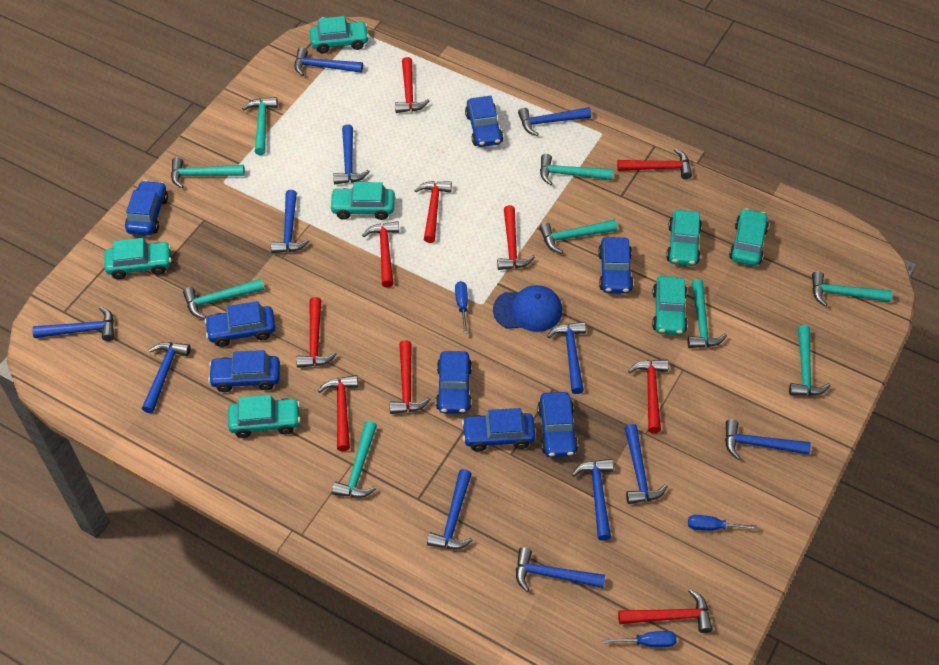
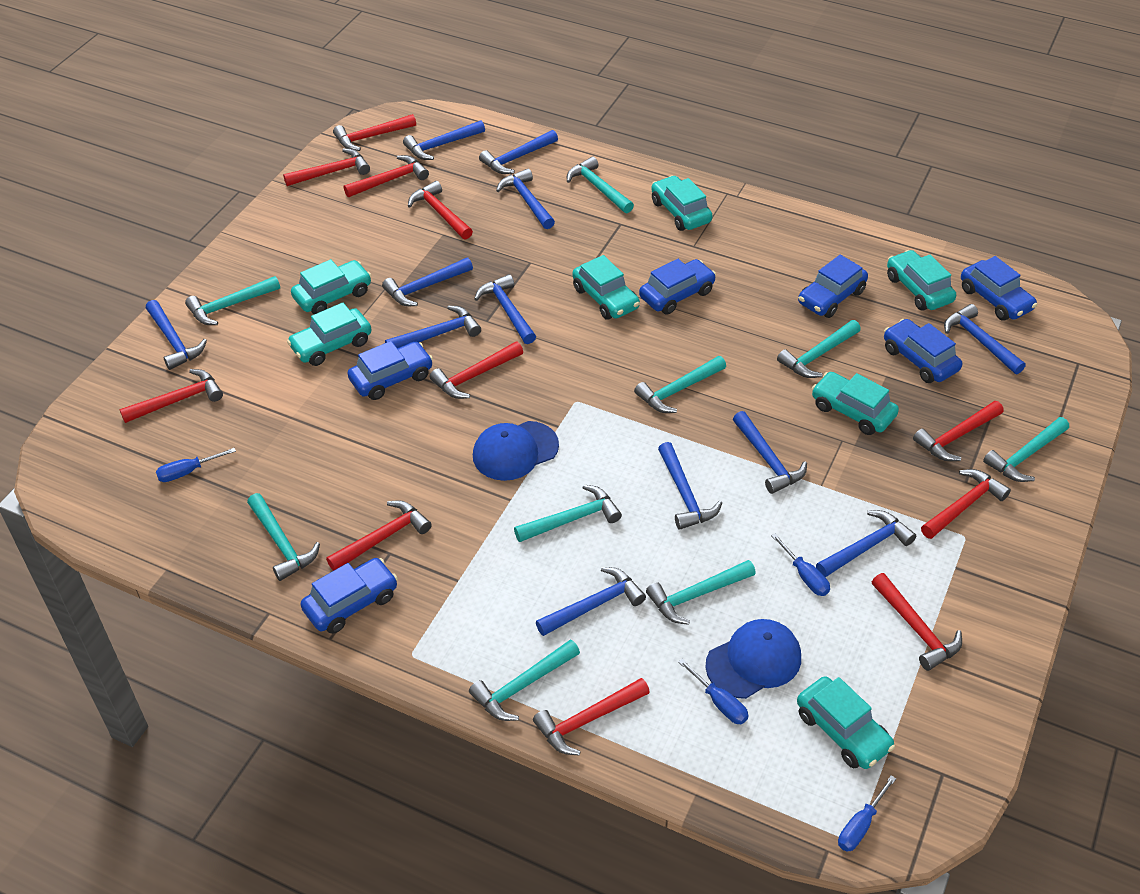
blue cap: [493,285,562,332] = 1 -> [473,421,559,481] [705,619,801,699] = 2
blue car: [125,180,168,236] [204,301,275,347] [208,350,280,392] [436,351,472,414] [462,408,535,451] [465,96,503,147] [537,392,578,457] [598,237,634,294] = 8 -> [300,558,398,634] [348,341,433,400] [639,259,716,315] [798,255,868,318] [884,319,962,383] [961,256,1037,321] = 6
blue screwdriver: [455,281,468,334] [603,631,677,647] [688,515,758,531] = 3 -> [156,448,236,482] [678,659,749,724] [771,533,830,596] [838,775,896,852] = 4
red hammer: [296,297,337,368] [318,375,358,451] [362,221,399,287] [390,340,431,414] [395,57,429,113] [415,181,452,243] [497,205,535,270] [617,149,692,179] [618,589,713,633] [628,360,669,433] = 10 -> [119,369,223,423] [283,148,370,186] [326,500,432,571] [333,114,416,151] [344,155,429,197] [408,181,473,240] [430,342,523,399] [533,678,650,756] [872,573,962,671] [913,401,1003,461] [921,469,1011,539] = 11

